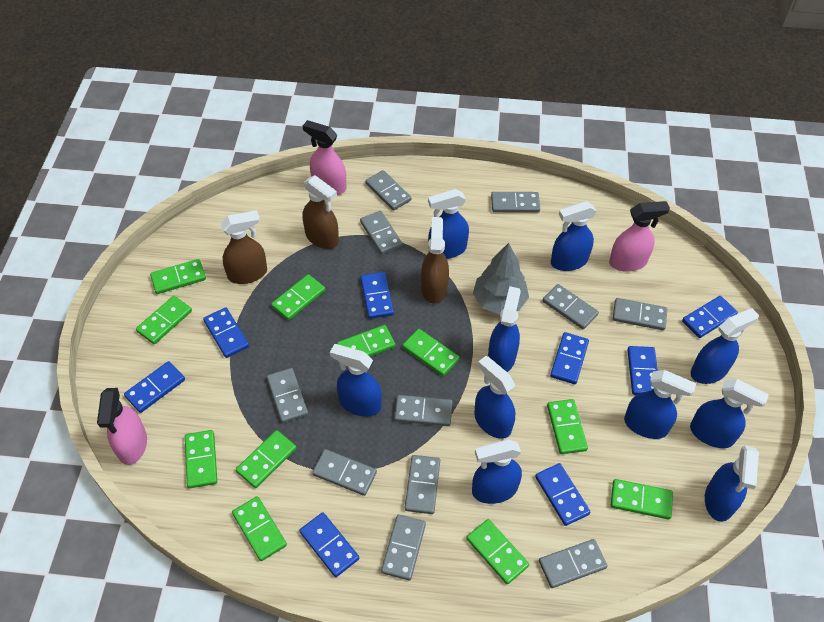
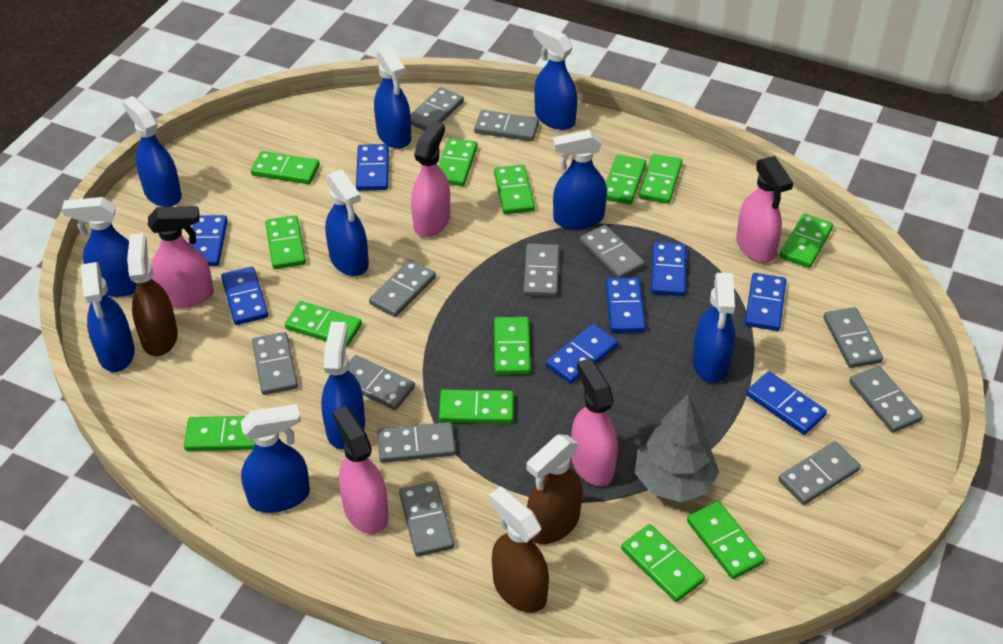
green domino: [136,296,192,344] [150,259,206,294] [185,430,217,488] [232,496,287,561] [236,430,297,488] [271,274,325,320] [337,325,395,357] [402,329,460,376] [466,519,529,584] [547,399,588,454] [611,479,673,519] = 11 -> [184,416,255,451] [251,151,320,184] [265,215,306,269] [285,301,362,347] [438,138,477,186] [439,390,514,424] [494,165,535,214] [494,317,531,375] [606,154,646,204] [621,524,705,602] [639,154,682,204] [687,501,765,579] [780,213,833,268] = 13
grey domino: [267,368,308,423] [312,449,377,496] [360,211,403,255] [365,170,411,210] [381,514,426,580] [394,395,453,426] [405,455,440,514] [491,192,540,213] [539,539,608,588] [543,284,599,329] [613,298,667,330] = 11 -> [252,332,298,395] [348,355,415,410] [369,260,436,317] [377,422,456,463] [399,481,454,557] [411,87,464,131] [474,110,539,141] [523,243,560,297] [580,225,645,278] [779,441,861,505] [823,307,883,368] [849,366,923,433] = 12
pink spray bottle: [97,388,147,465] [303,120,346,195] [609,201,670,272] = 3 -> [148,206,214,308] [332,406,389,534] [411,121,450,237] [571,358,618,486] [736,156,793,263] = 5

